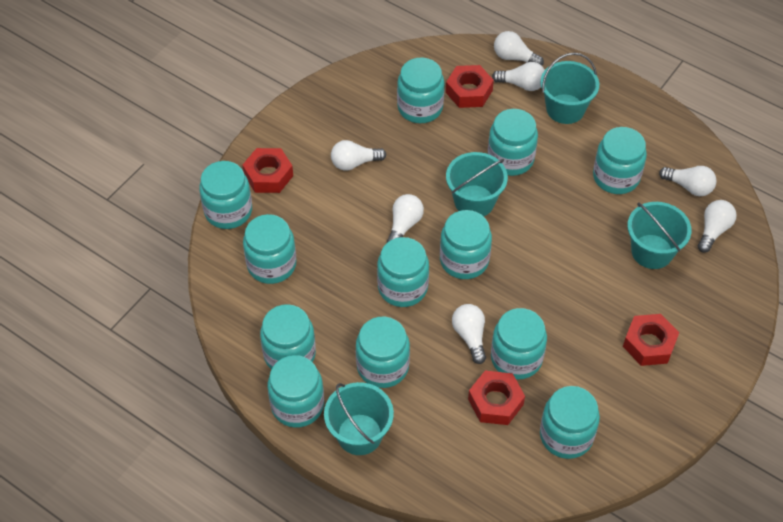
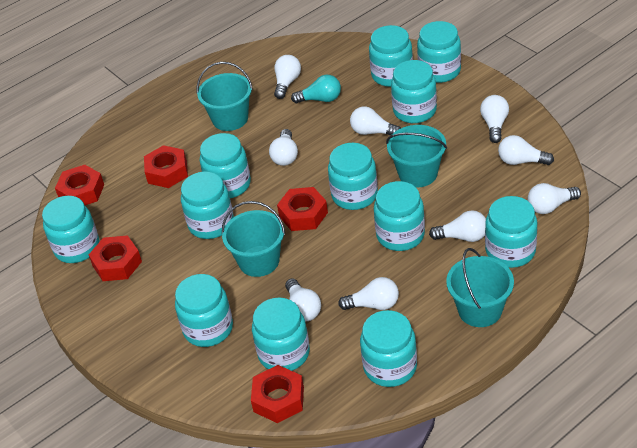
red nut: [243,148,293,193] [446,65,494,108] [468,371,525,425] [623,314,679,366] = 4 -> [55,165,104,205] [89,235,142,281] [144,145,188,188] [251,365,304,423] [277,187,328,231] = 5
turquoise light bulb: none = 0 -> [291,75,341,103] = 1
white light bulb: [331,140,386,171] [387,194,424,243] [452,304,486,364] [492,62,545,91] [494,31,544,66] [659,166,716,196] [698,200,737,253] = 7 -> [269,129,298,166] [274,55,301,99] [285,278,321,321] [338,277,399,310] [350,106,401,135] [429,210,486,242] [480,95,509,143] [498,135,554,165] [528,183,581,214] = 9

